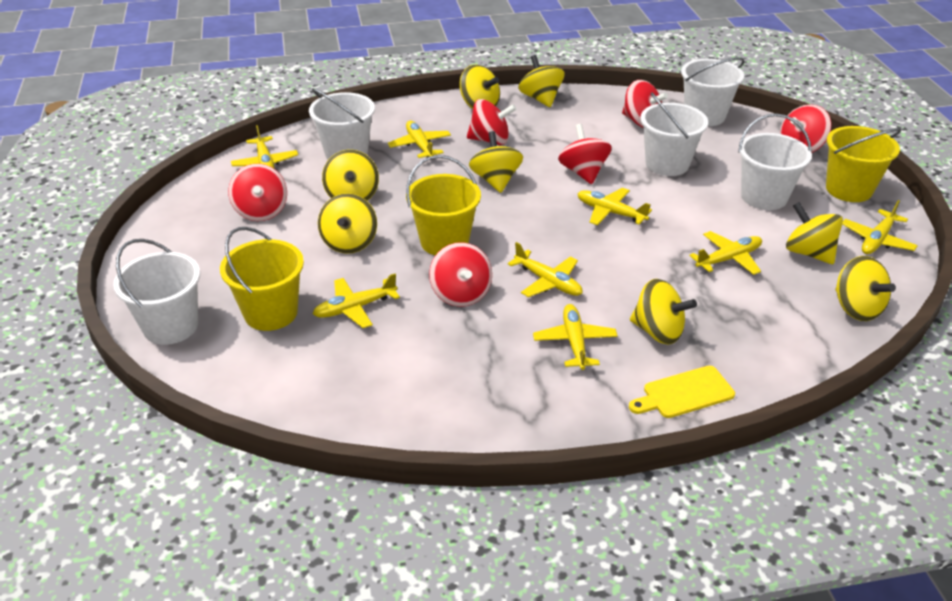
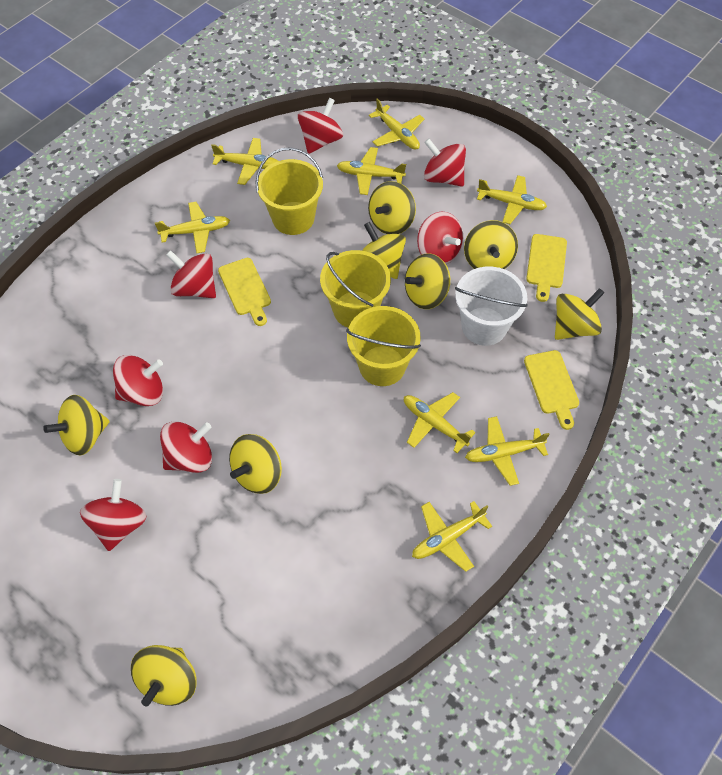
red spinning top: [228,164,287,221] [429,242,492,307] [467,99,516,145] [558,124,612,184] [622,80,668,128] [780,104,831,153] = 6 -> [80,479,146,551] [113,355,163,406] [160,421,212,473] [166,250,216,298] [298,98,343,154] [417,212,463,264] [424,139,466,187] = 7
white bucket: [113,239,200,345] [309,88,375,160] [640,93,708,176] [681,57,745,126] [738,113,812,210] = 5 -> [455,267,528,346] = 1
yellow cutting board: [629,366,735,418] = 1 -> [218,258,271,326] [524,350,579,430] [526,234,567,302] = 3

